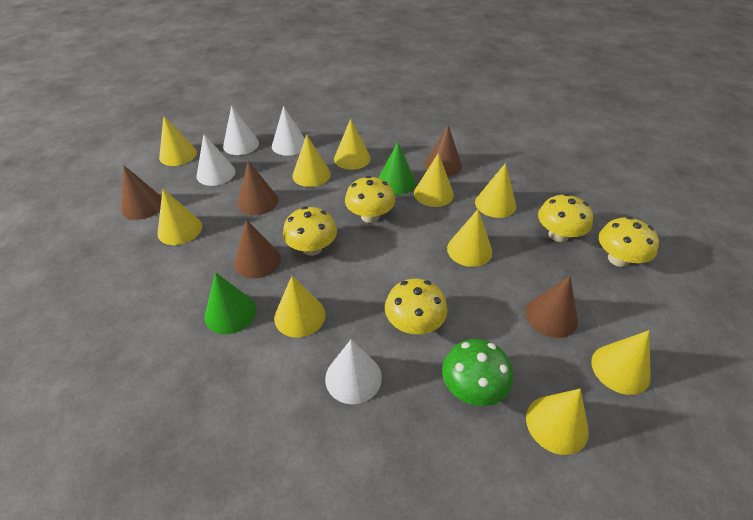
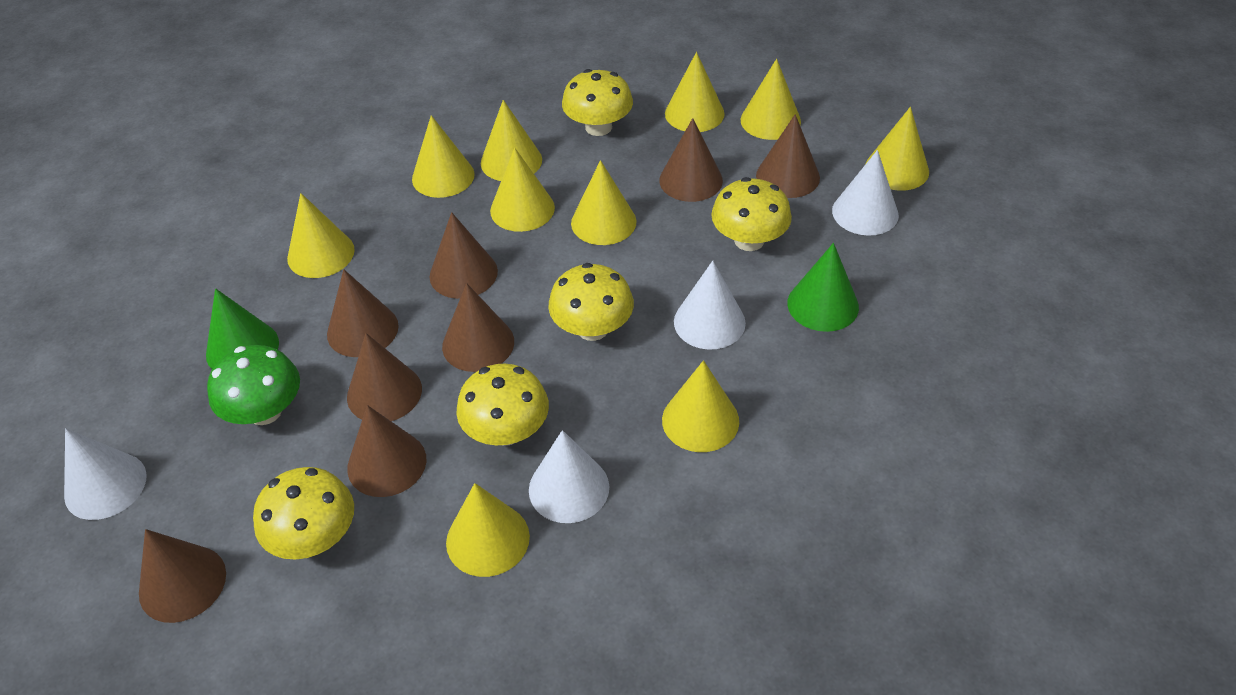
brown cone: [121,165,162,220] [234,219,281,278] [237,161,278,215] [425,125,462,177] [526,276,578,338] = 5 -> [139,529,226,623] [327,269,399,357] [347,333,422,421] [347,405,426,497] [430,212,498,299] [442,283,514,372] [659,118,723,202] [756,114,820,198] = 8

